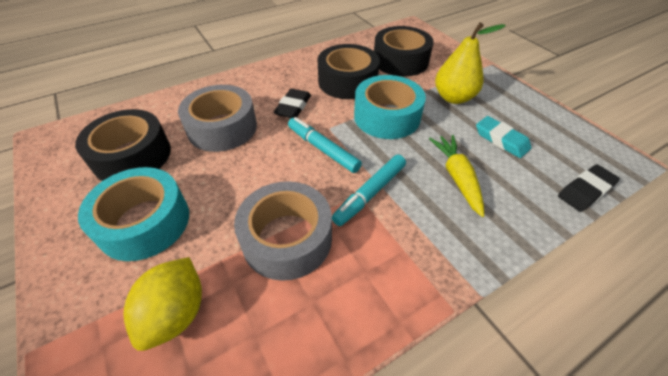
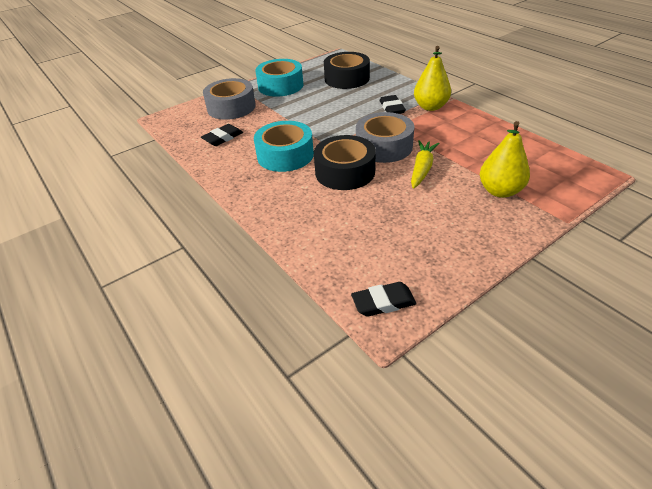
black eraser: [274,89,311,118] [558,164,620,212] = 2 -> [201,124,243,146] [351,282,417,317] [380,95,406,114] = 3
black tape: [75,109,171,181] [318,44,380,99] [374,26,434,76] = 3 -> [314,135,376,190] [324,52,370,89] = 2
turquoise eraser: [476,116,531,158] = 1 -> none = 0
turquoise marker: [288,117,362,173] [332,155,406,226] = 2 -> none = 0
yellow lemon: [123,257,202,351] = 1 -> none = 0
yellow pear: [435,23,506,104] = 1 -> [414,46,451,111] [480,121,530,198] = 2

